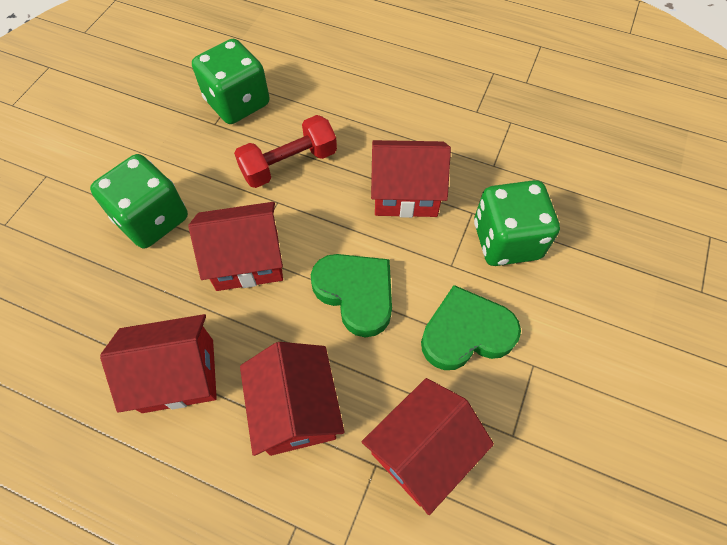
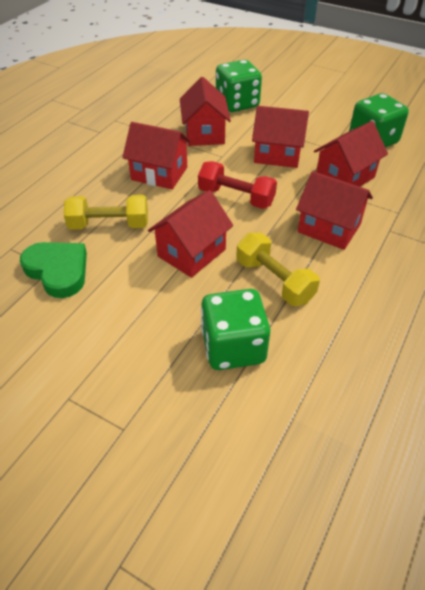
green heart: [311,254,392,338] [421,285,521,370] = 2 -> [20,242,87,298] = 1
red house: [100,314,217,413] [188,202,283,291] [240,342,345,456] [362,378,494,515] [371,140,451,218] = 5 -> [122,122,191,189] [148,190,233,278] [180,77,231,146] [252,106,309,168] [296,171,373,250] [314,121,388,187] = 6
yellow dumbbell: none = 0 -> [64,195,148,230] [236,233,320,306] = 2

